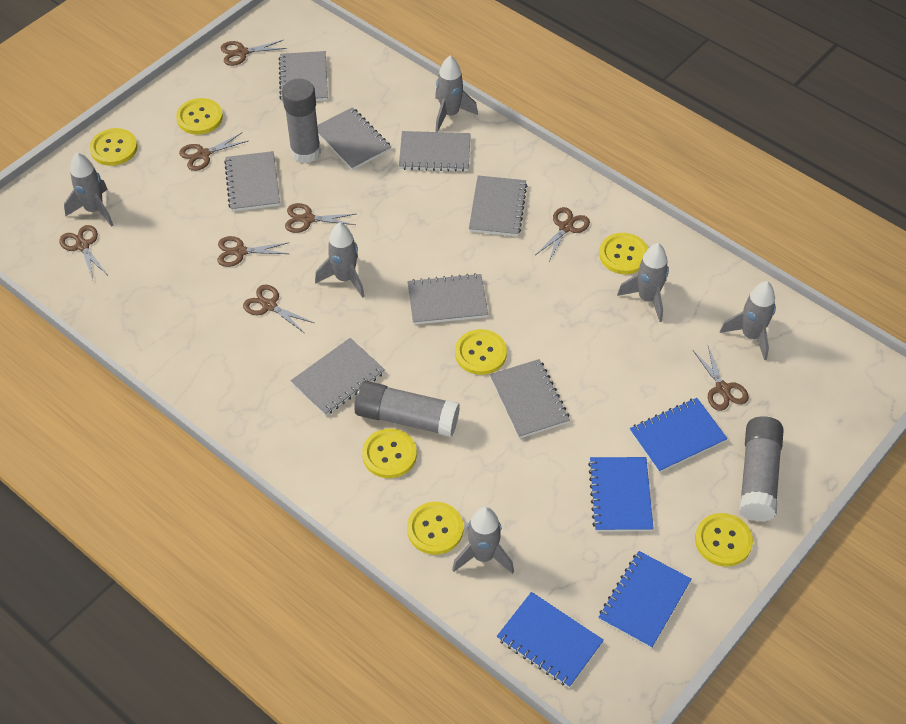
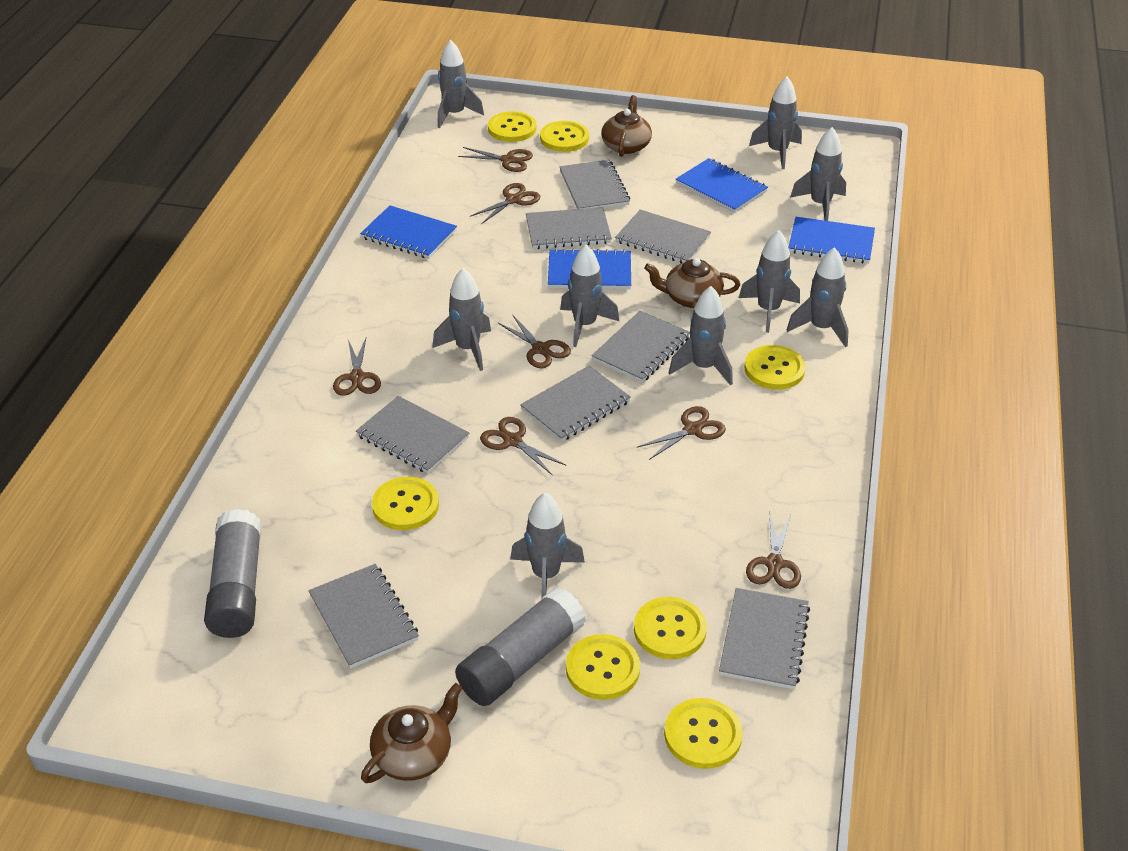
brown scissors: [59,225,107,280] [179,132,248,171] [218,236,290,267] [221,40,287,66] [243,285,314,333] [285,203,355,233] [537,207,590,261] [693,346,749,411] = 8 -> [333,338,381,396] [458,147,533,172] [471,183,540,224] [480,417,566,475] [498,314,571,368] [637,406,726,460] [746,514,801,589] = 7
brown teapot: none = 0 -> [361,683,462,783] [601,95,652,157] [644,258,740,308] = 3
grey glue stick: [282,79,321,163] [354,381,460,437] [739,416,784,522] = 3 -> [204,509,262,638] [455,587,586,706] = 2
grey rocket: [64,153,113,227] [315,222,365,298] [435,56,478,132] [452,507,514,574] [617,243,669,322] [720,281,776,360] = 6 -> [432,268,491,371] [437,40,484,128] [510,492,585,597] [560,245,620,347] [669,286,733,386] [739,230,800,333] [749,76,802,169] [786,247,849,347] [791,127,846,221] = 9

